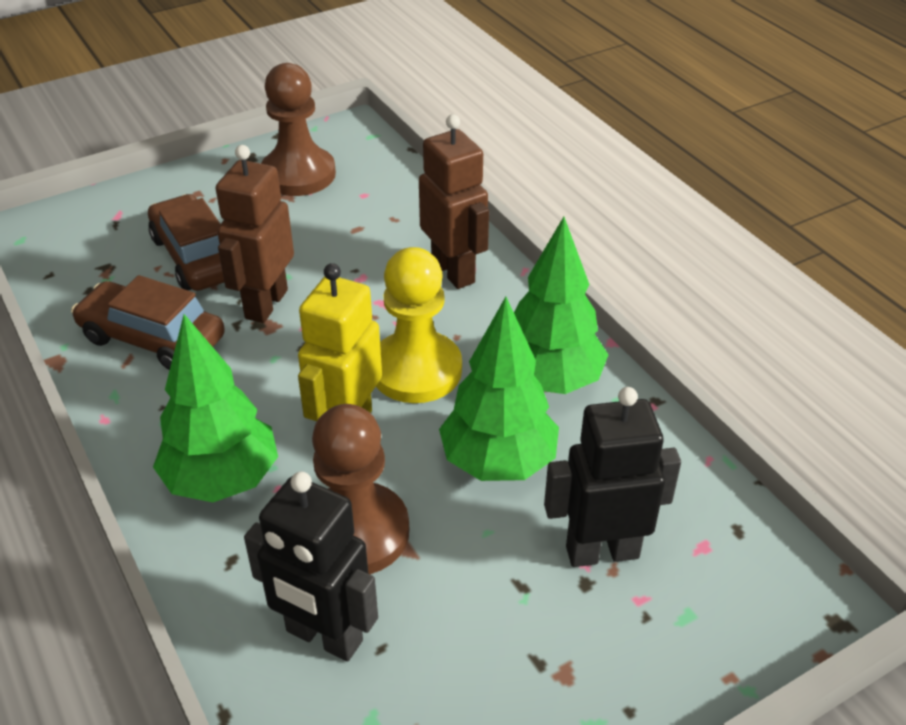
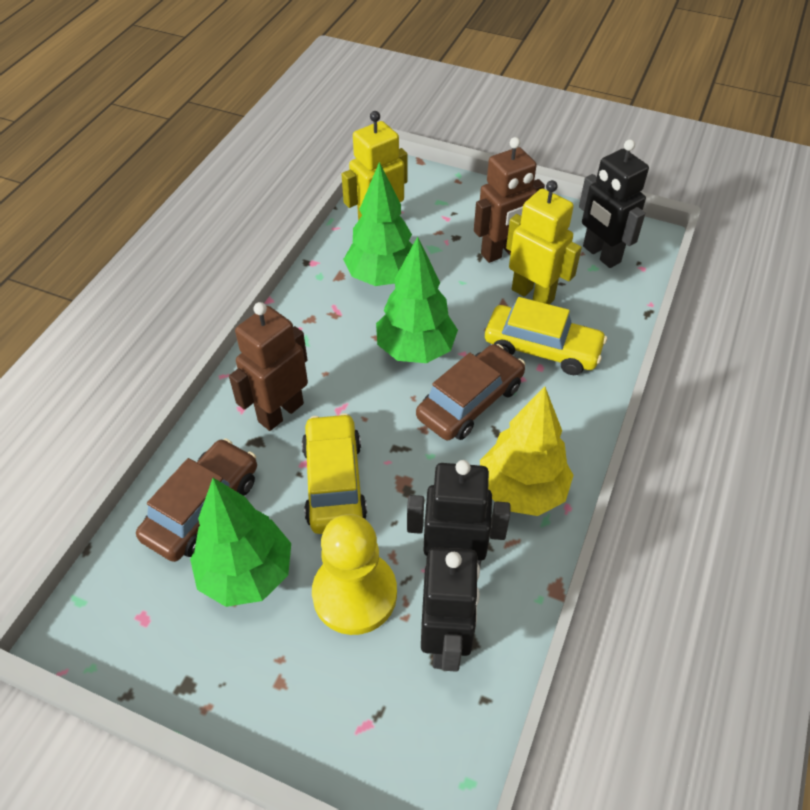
black robot: [244,472,378,661] [544,387,681,567] = 2 -> [407,460,510,566] [421,547,480,672] [579,139,649,268] = 3
brown pawn: [261,63,336,196] [312,404,409,574] = 2 -> none = 0
yellow car: none = 0 -> [302,413,367,534] [485,297,607,375] = 2
yellow robot: [298,263,382,421] = 1 -> [341,111,408,221] [506,180,582,305] = 2
yellow tree: none = 0 -> [480,386,574,516] = 1

